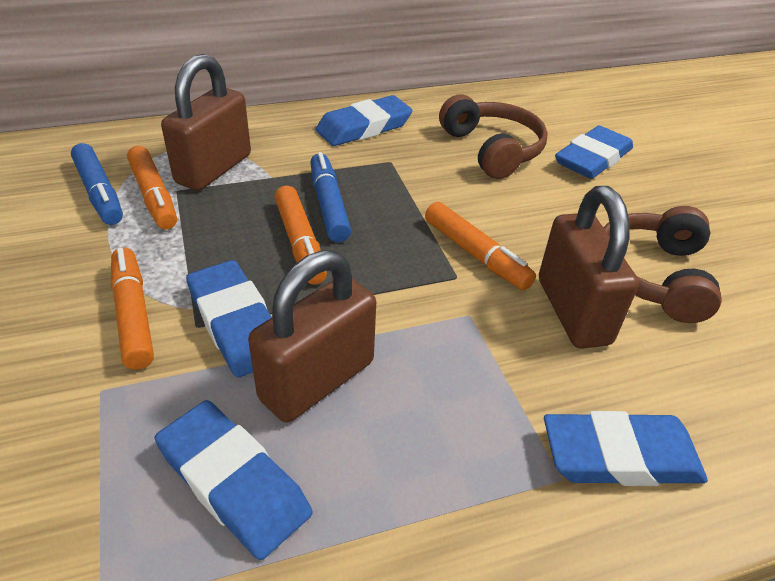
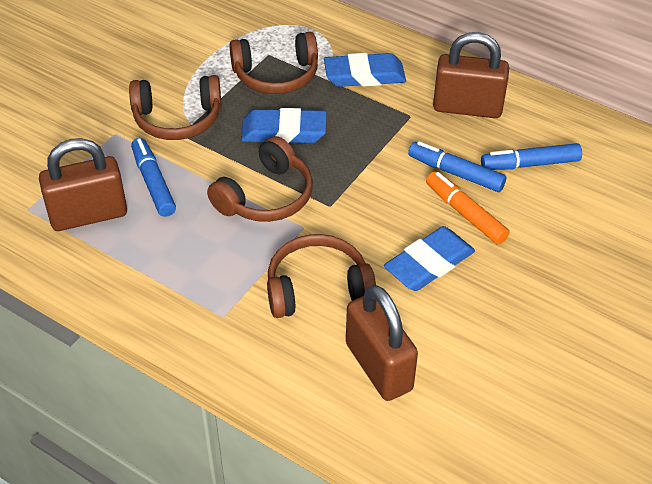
blue eraser: [155,400,312,560] [186,260,272,377] [316,95,413,146] [544,411,708,486] [555,126,633,179] = 5 -> [241,108,326,143] [324,53,406,87] [384,226,475,291] = 3
blue marker: [71,143,123,225] [310,152,351,242] = 2 -> [131,138,176,217] [408,141,506,192] [481,143,582,170] = 3
brown headphones: [439,94,548,179] [604,206,722,323] = 2 -> [129,75,222,140] [207,136,313,222] [230,32,318,94] [267,234,376,318] = 4
orange marker: [111,247,154,370] [127,146,177,230] [274,186,327,285] [425,202,536,290] = 4 -> [426,171,510,245] = 1

